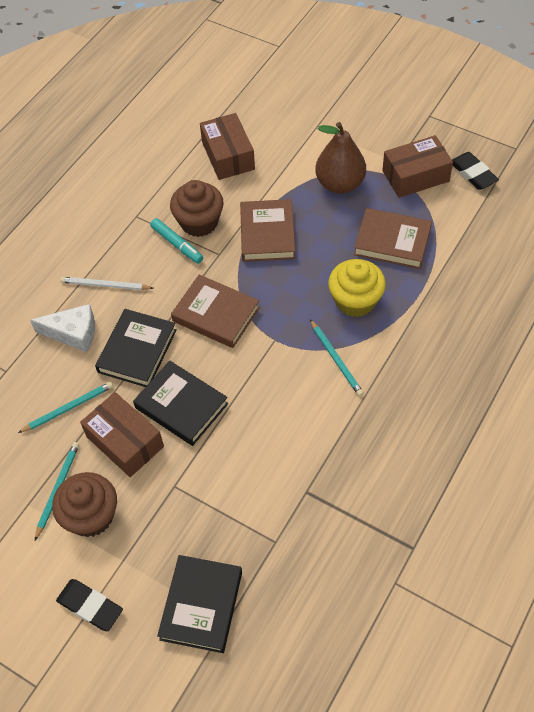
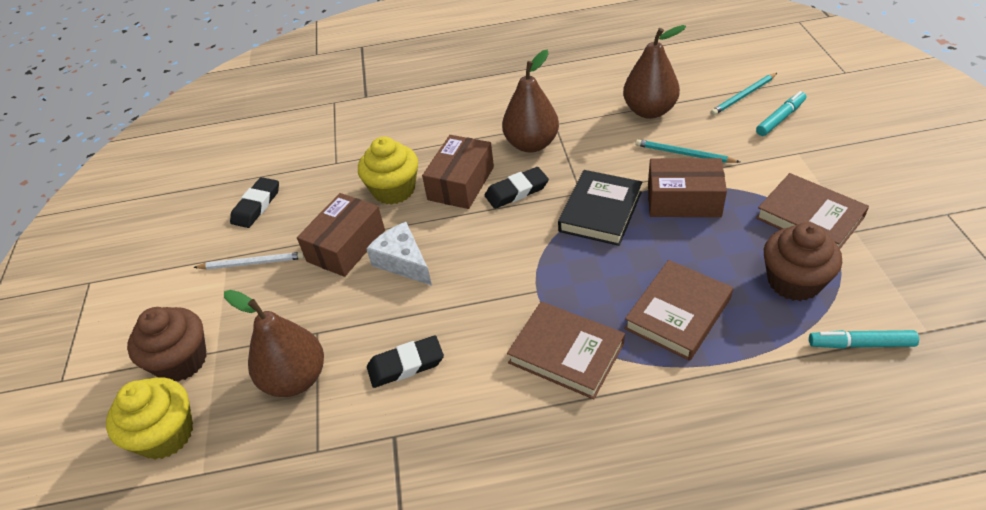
black book: [95,309,177,387] [133,361,228,446] [157,555,242,653] = 3 -> [558,170,642,246] = 1
black eraser: [56,579,123,631] [452,152,499,190] = 2 -> [230,177,279,228] [367,335,444,388] [485,167,549,209] = 3
brown pear: [315,122,366,194] = 1 -> [224,290,324,397] [502,50,559,153] [623,25,686,119] = 3
turquoise marker: [150,218,203,264] = 1 -> [756,91,806,136] [809,330,919,348] = 2
turquoise pencil: [18,382,113,433] [35,442,79,540] [310,319,364,396] = 3 -> [635,139,740,163] [711,73,777,116] = 2
yellow cupcake: [328,259,386,317] = 1 -> [106,377,193,459] [358,137,418,205] = 2

